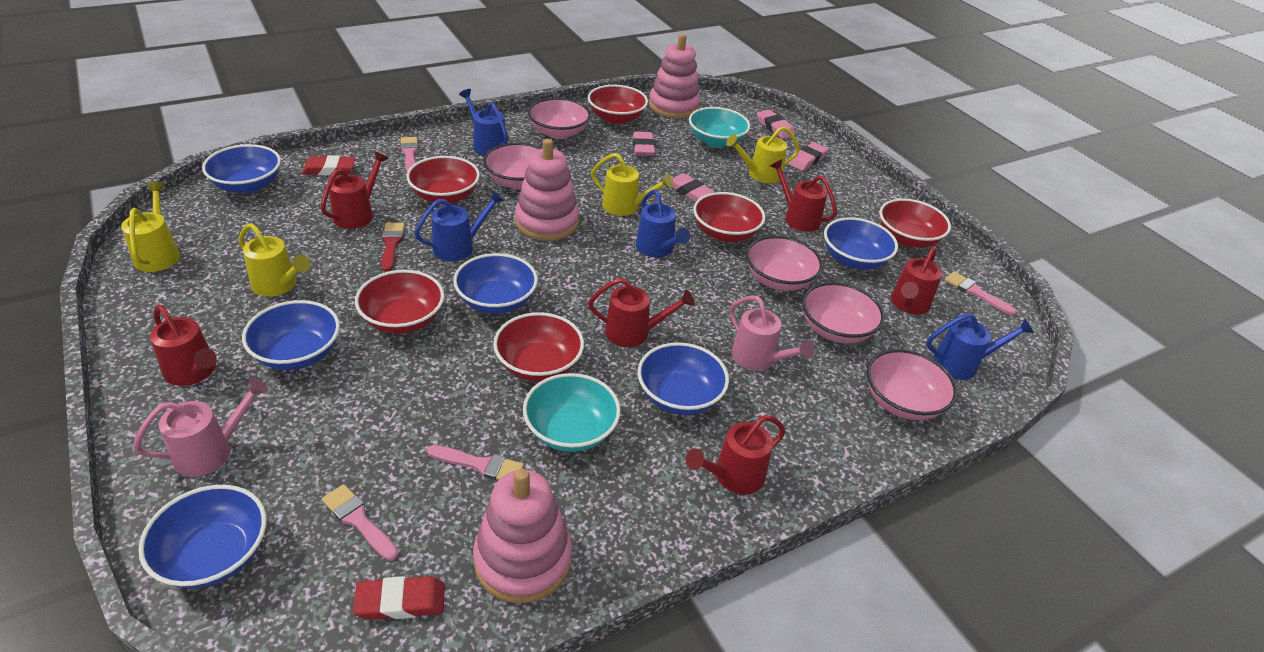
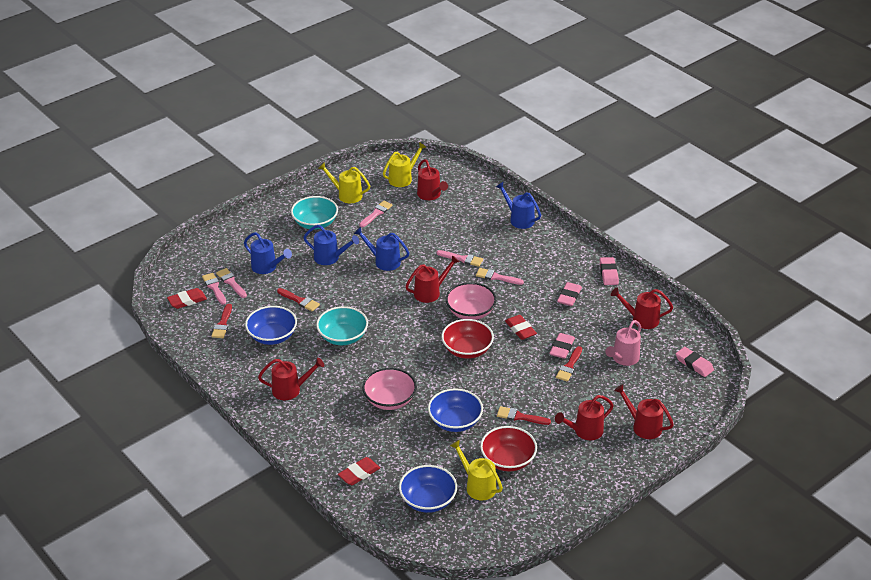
blue bowl: [138,485,267,589] [202,144,281,193] [242,300,340,370] [453,253,538,314] [638,342,729,415] [824,217,898,269] = 6 -> [245,306,297,345] [399,465,457,513] [428,388,483,432] = 3
pink bowl: [483,143,543,189] [528,98,591,139] [746,236,823,291] [802,282,884,344] [866,349,957,420] = 5 -> [362,368,417,410] [446,282,496,320] = 2
pink brush: [322,484,398,561] [400,137,419,172] [427,445,524,480] [945,271,1017,315] = 4 -> [202,273,226,305] [216,268,247,298] [359,201,393,227] [436,250,483,267] [476,268,524,285] = 5
pink stacking toy: [473,468,572,603] [515,139,579,241] [649,34,701,118] = 3 -> none = 0
pink watering can: [133,378,268,477] [729,295,814,371] = 2 -> [605,320,641,366] = 1
red bowl: [355,270,444,334] [406,156,480,204] [493,312,584,382] [588,85,648,124] [693,192,765,242] [879,199,951,248] = 6 -> [442,319,494,359] [480,426,537,472] = 2
red brush: [381,223,405,272] = 1 -> [211,304,232,338] [277,288,320,311] [497,406,551,425] [556,346,582,382] = 4
red eraser: [302,155,356,175] [353,576,445,620] = 2 -> [167,288,207,309] [338,457,380,485] [505,315,537,340] = 3
yellow watering can: [121,182,180,272] [239,223,310,297] [591,153,673,216] [726,126,800,183] = 4 -> [318,162,370,203] [383,142,426,187] [450,440,503,500] = 3

